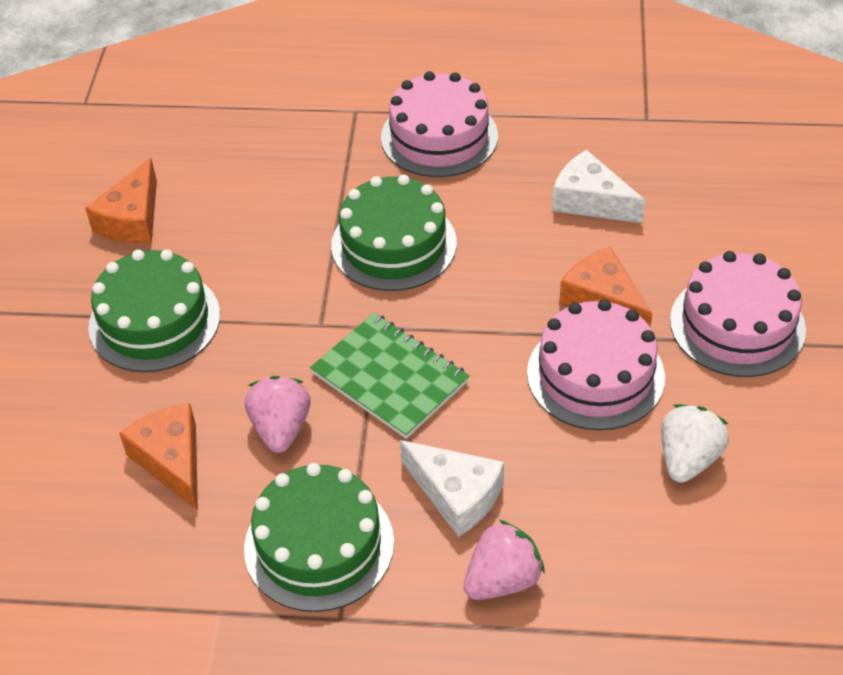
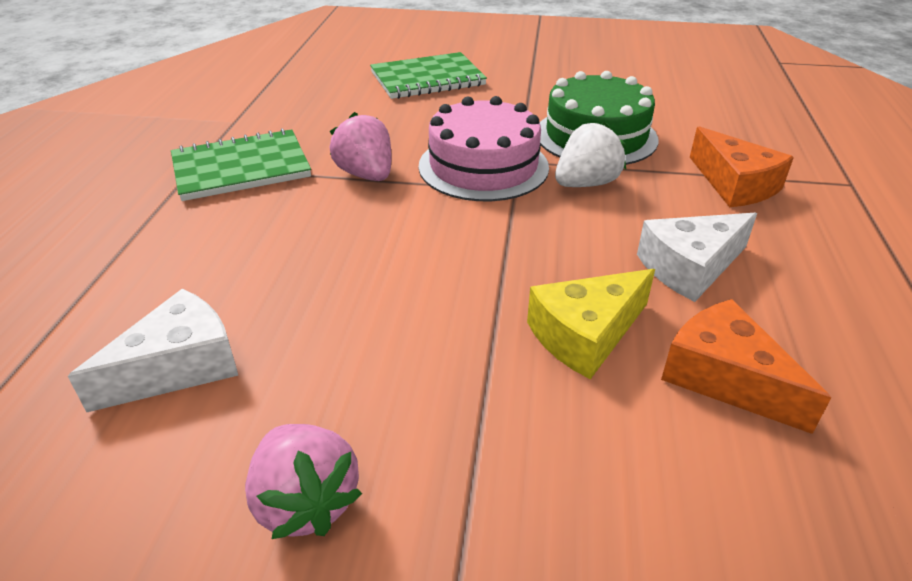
green cake: [88,249,220,372] [244,463,394,612] [331,175,457,291] = 3 -> [540,71,659,165] = 1
green notebook: [310,313,470,439] = 1 -> [171,128,311,201] [370,52,487,99] = 2
orange cheese: [85,158,157,244] [119,403,198,510] [559,247,652,328] = 3 -> [661,299,831,434] [690,126,794,207] = 2
pink cake: [381,71,498,177] [527,299,665,430] [670,251,806,377] = 3 -> [419,96,549,201] = 1
yellow cheese: none = 0 -> [527,269,655,379] = 1

